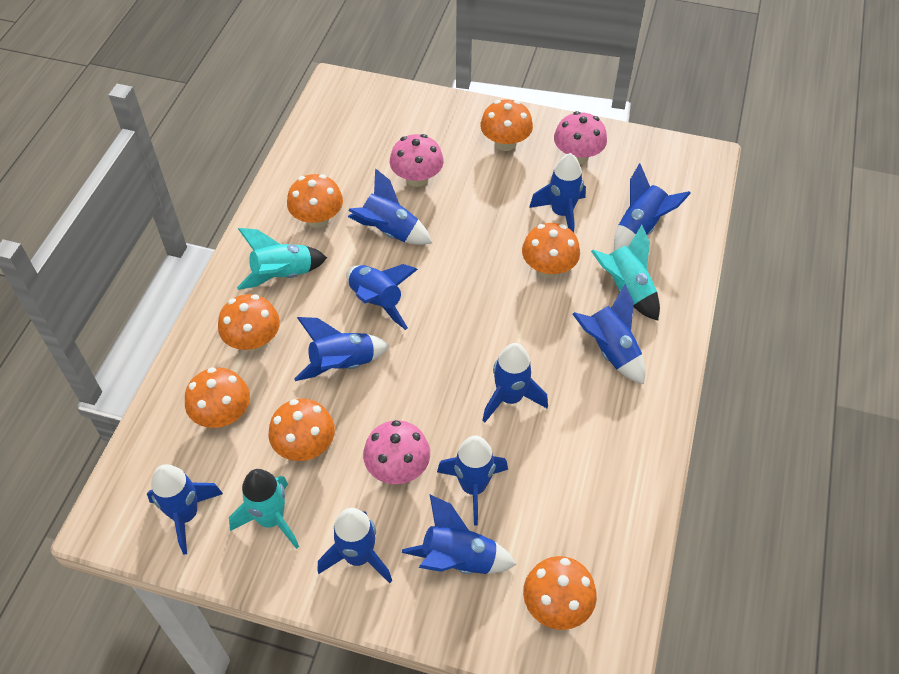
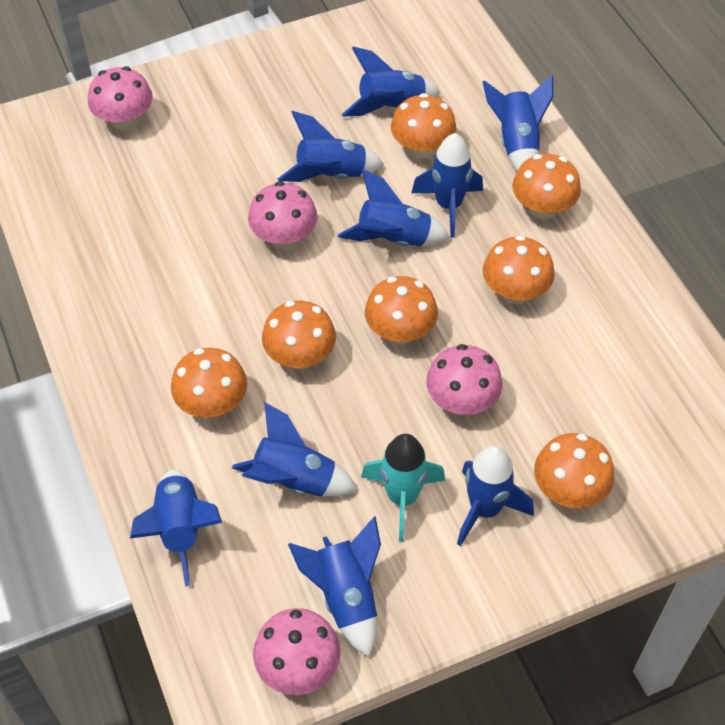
blue rocket: [147,464,223,555] [294,317,390,381] [317,508,392,583] [346,264,418,330] [348,168,432,245] [402,495,516,574] [437,435,508,526] [482,343,548,423] [529,153,586,233] [573,284,645,384] [614,163,691,251] = 11 -> [130,469,222,587] [232,402,358,497] [278,111,384,182] [288,516,381,657] [338,169,451,246] [342,46,440,117] [412,133,483,238] [457,446,534,546] [483,75,553,171] = 9
pink mushroom: [363,420,430,484] [390,134,444,187] [554,111,607,164] = 3 -> [88,66,153,130] [248,181,318,249] [253,608,341,695] [426,344,503,415] = 4
turquoise rocket: [229,469,299,549] [237,228,327,290] [591,225,660,321] = 3 -> [361,434,445,542] = 1

